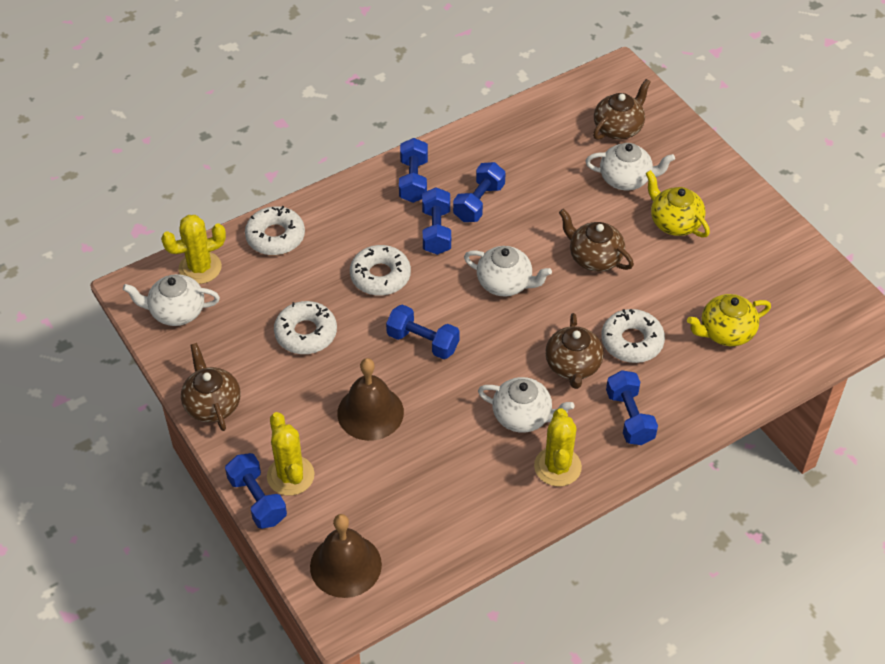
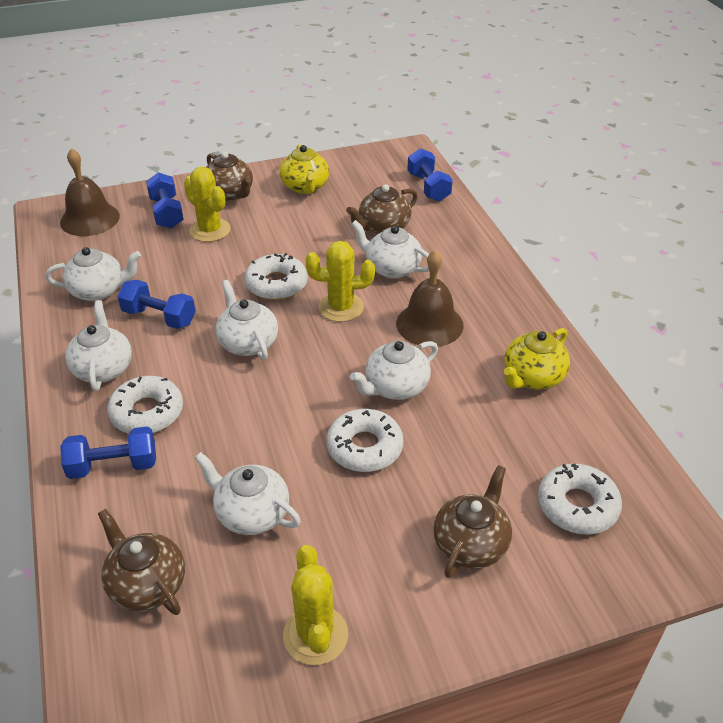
blue dumbbell: [225,453,287,529] [386,304,460,359] [399,138,428,203] [422,187,451,255] [453,162,506,222] [606,370,658,445] = 6 -> [60,426,156,479] [117,280,196,329] [146,172,184,229] [407,148,453,202] = 4
white teapot: [123,274,220,326] [464,246,552,296] [478,377,575,433] [586,143,675,190] = 4 -> [45,247,141,301] [65,300,132,391] [195,452,301,535] [216,280,278,360] [350,341,438,400] [351,220,429,279] = 6

